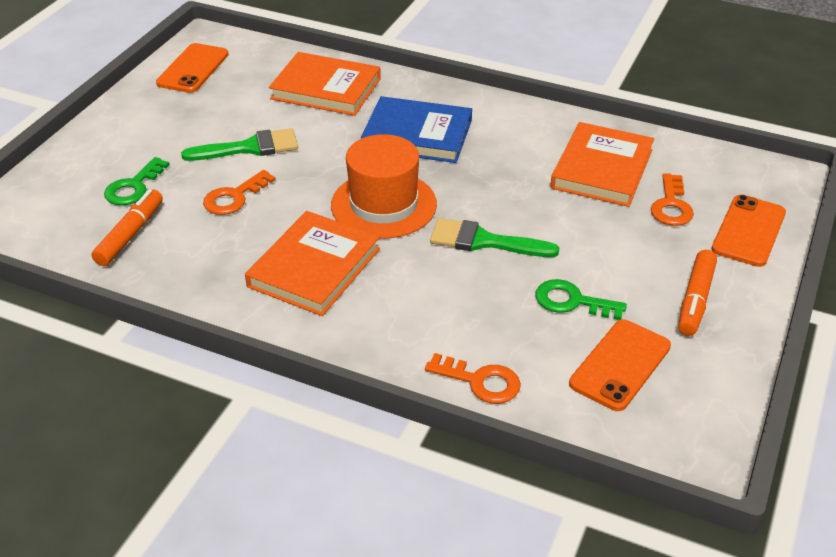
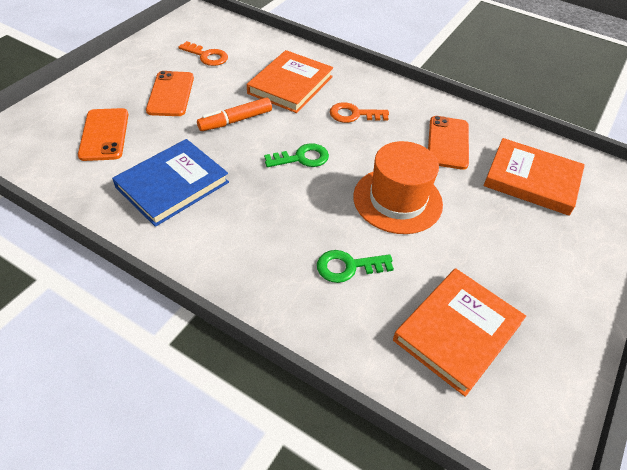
green brush: [181,128,298,161] [430,218,559,257] = 2 -> none = 0
orange key: [203,170,276,215] [425,353,521,404] [651,173,694,226] = 3 -> [179,41,228,66] [330,102,389,123] = 2
orange marker: [91,189,163,266] [678,250,717,336] = 2 -> [197,97,272,131] = 1

